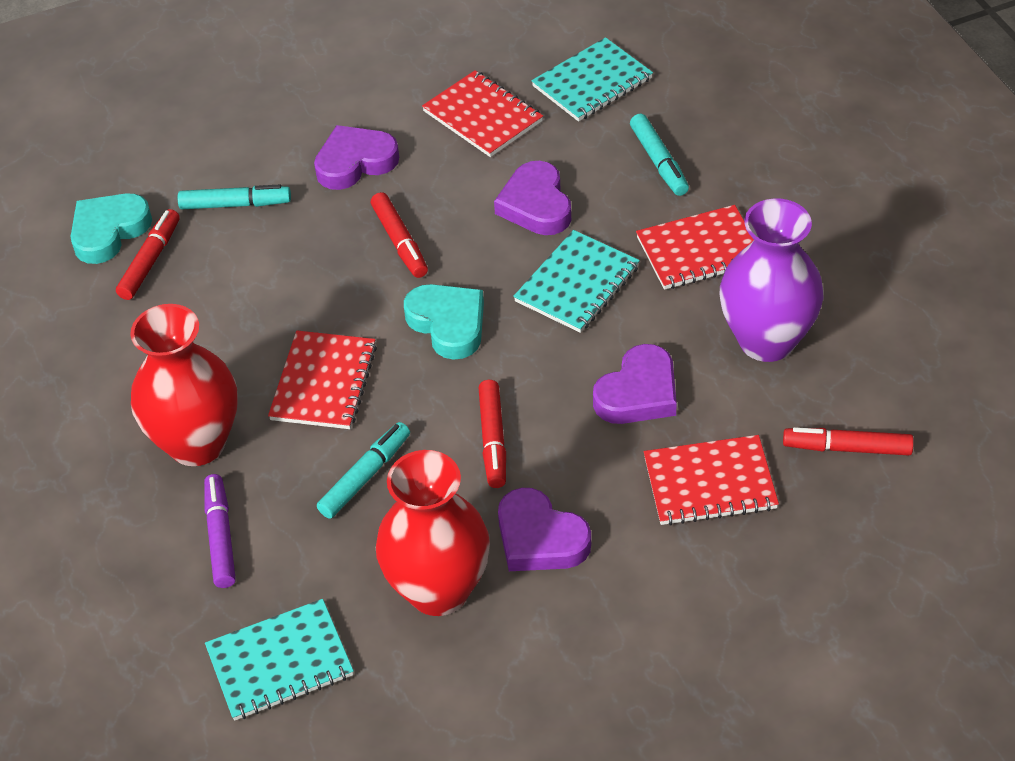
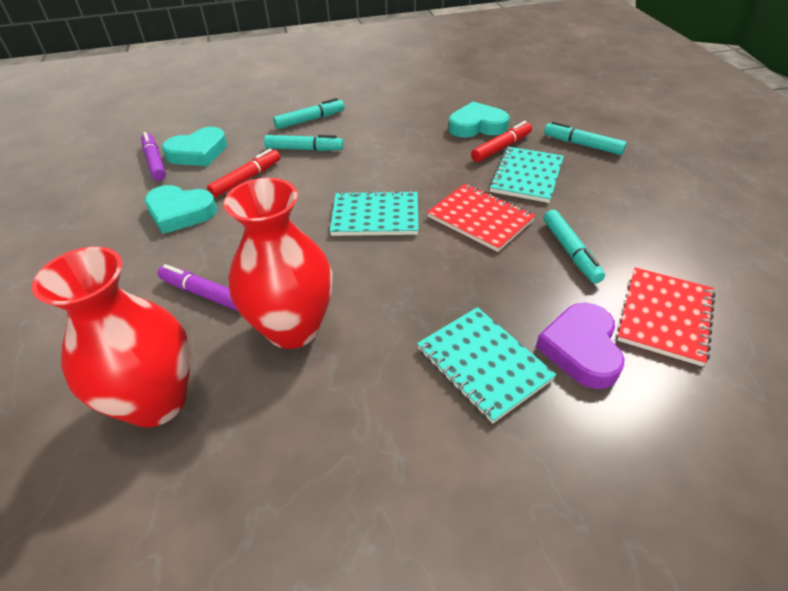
purple heart: [314,125,399,190] [494,161,571,235] [498,488,591,571] [593,344,677,424] = 4 -> [536,303,624,389] = 1
purple marker: [204,474,236,588] = 1 -> [141,132,166,181] [157,264,238,311] = 2
purple vase: [720,198,824,362] = 1 -> none = 0
red marker: [116,209,180,300] [371,192,428,278] [479,380,506,488] [783,427,914,455] = 4 -> [207,149,280,198] [471,121,532,162] = 2
red notebook: [268,331,377,429] [422,70,543,157] [636,205,754,290] [644,435,779,526] = 4 -> [427,184,535,252] [617,267,715,366] = 2
turquoise heart: [70,193,152,264] [404,284,484,360] = 2 -> [145,185,217,234] [162,127,227,166] [449,101,509,138] = 3
turquoise marker: [178,185,291,209] [317,422,410,519] [630,114,689,196] = 3 -> [264,135,343,151] [273,98,344,129] [544,121,627,155] [544,210,605,284] = 4

